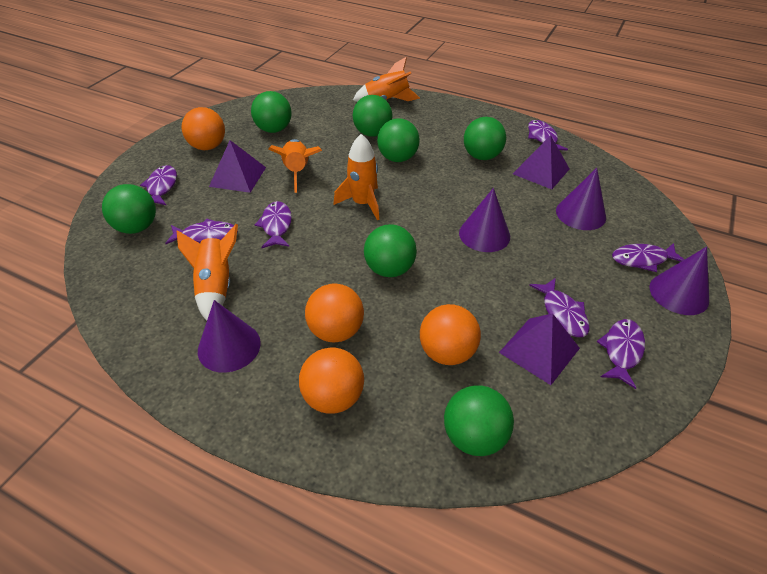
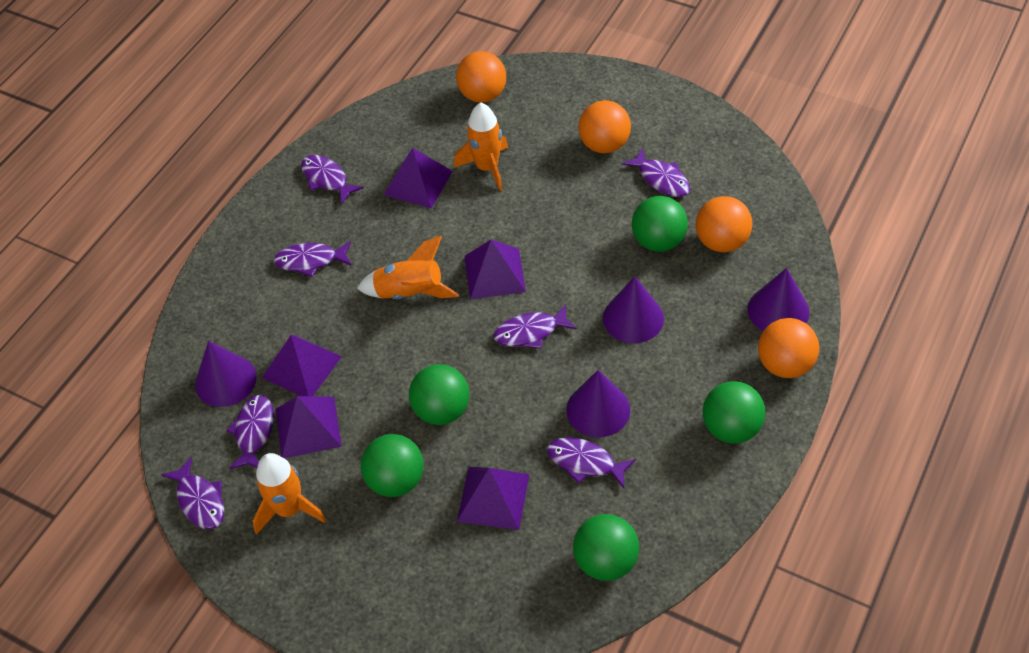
green ball: [102,184,156,234] [251,91,292,133] [353,95,393,137] [364,224,417,277] [377,118,420,162] [444,385,514,456] [464,117,506,160] = 7 -> [361,434,424,497] [409,364,469,425] [573,514,639,581] [632,196,688,252] [703,381,765,444] = 5
orange rocket: [177,224,238,321] [269,139,322,193] [333,134,379,220] [353,57,420,102] = 4 -> [253,453,326,534] [357,236,459,299] [454,102,508,191] = 3
purple pyramid: [209,140,266,193] [499,313,580,385] [513,135,569,189] = 3 -> [262,335,342,396] [276,396,342,459] [384,148,453,208] [457,467,529,530] [464,239,526,299] = 5

